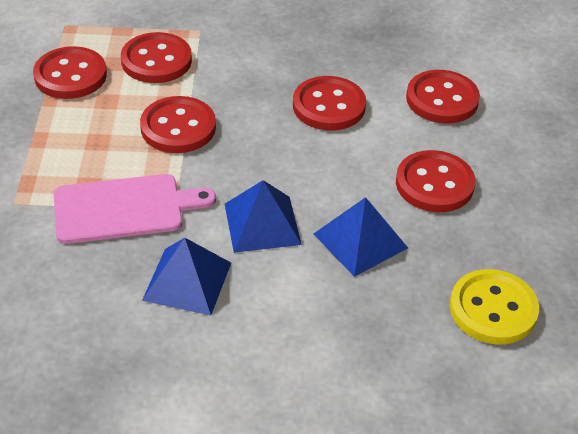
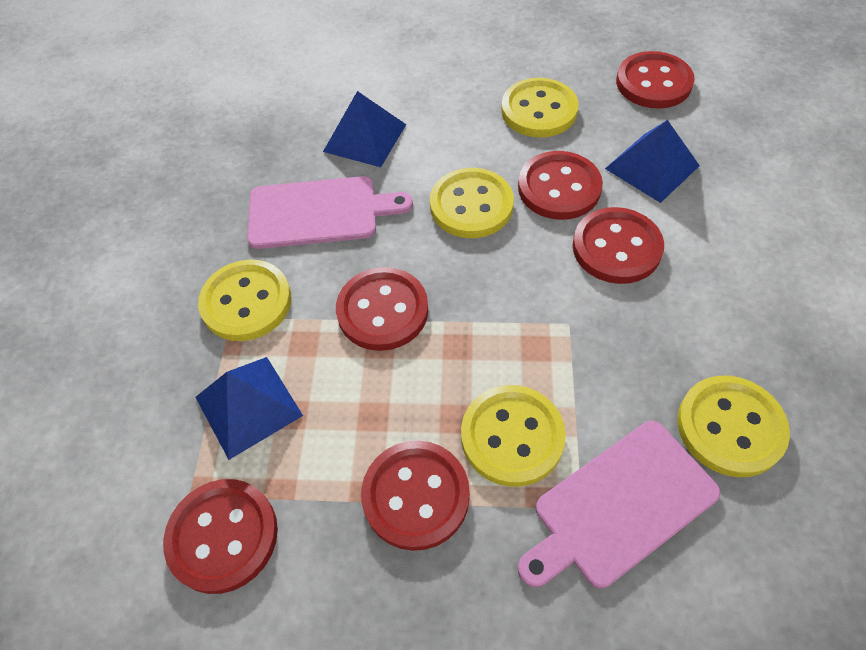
pink cutting board: [53,174,216,244] = 1 -> [247,176,413,249] [518,421,721,589] = 2
yellow button: [450,269,539,345] = 1 -> [198,260,291,341] [430,168,514,238] [461,385,566,487] [501,78,579,137] [677,376,790,477] = 5

